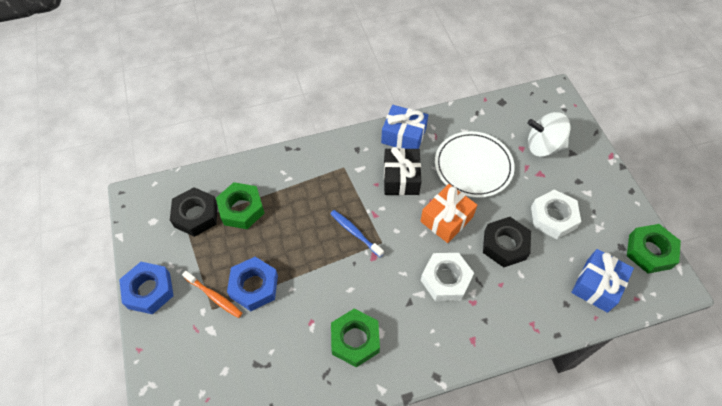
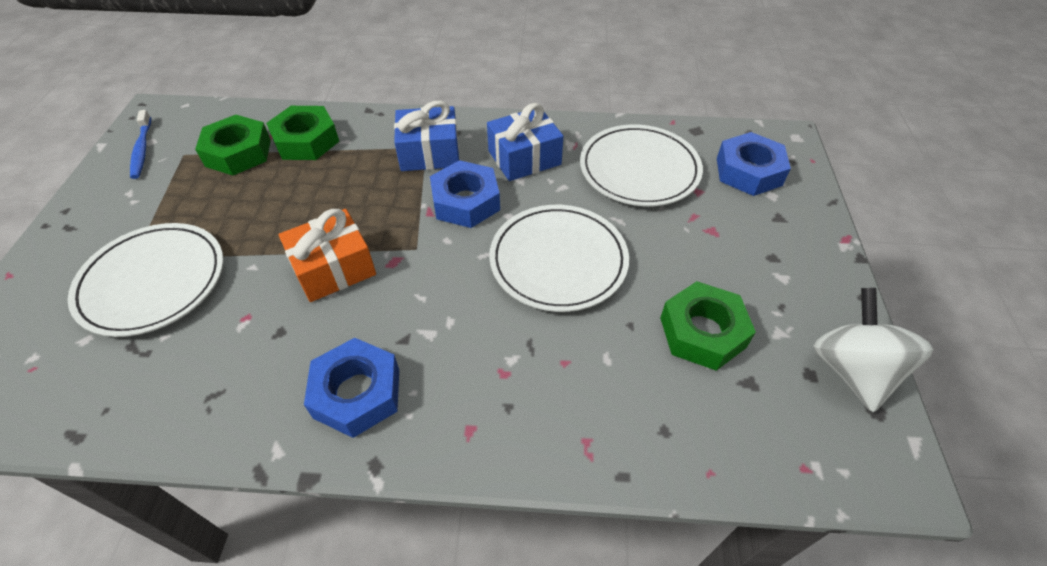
black gift: [384,147,421,195] = 1 -> none = 0
black nut: [170,187,218,237] [483,217,531,267] = 2 -> none = 0
blue nut: [119,262,174,314] [227,257,278,311] = 2 -> [304,338,399,438] [430,160,500,228] [717,132,791,196] = 3
orange toothbrush: [182,271,242,318] = 1 -> none = 0
white nut: [421,253,474,301] [531,189,581,239] = 2 -> none = 0
white plate: [435,131,515,198] = 1 -> [68,223,224,337] [489,205,629,312] [580,125,703,206] = 3

